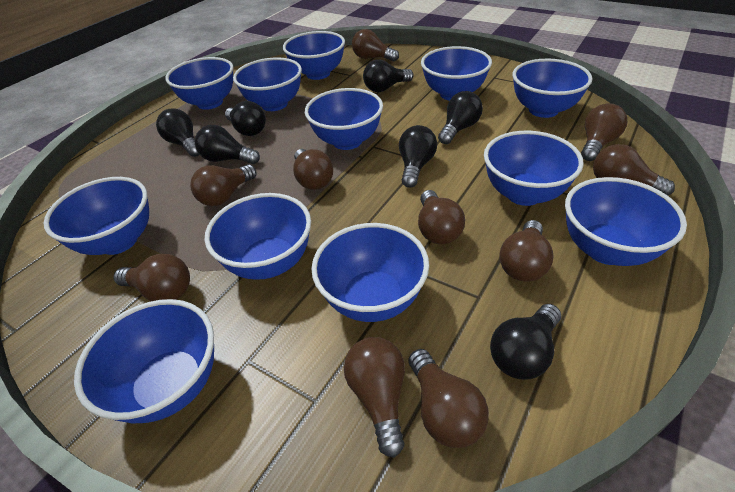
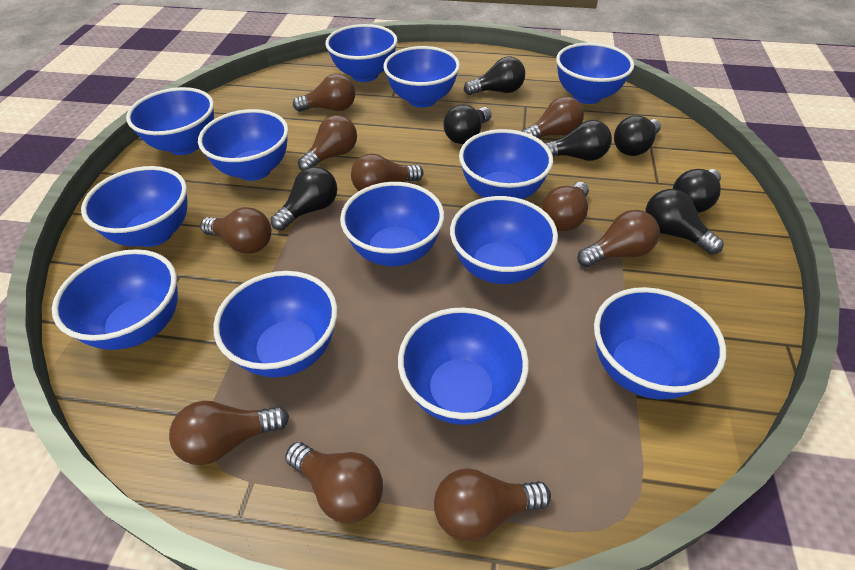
blue bowl: [43,177,149,255] [74,299,214,424] [165,57,234,110] [205,193,311,280] [233,58,302,111] [283,31,345,80] [305,88,383,150] [311,223,429,322] [421,46,492,101] [484,131,584,206] [512,59,593,118] [565,177,687,266] = 12 -> [52,249,178,350] [81,166,187,247] [126,87,214,155] [198,109,289,181] [213,271,337,377] [325,24,397,82] [340,182,444,266] [383,46,460,108] [398,307,529,425] [450,196,558,284] [459,129,553,199] [556,42,634,104] [594,287,726,400] = 13

